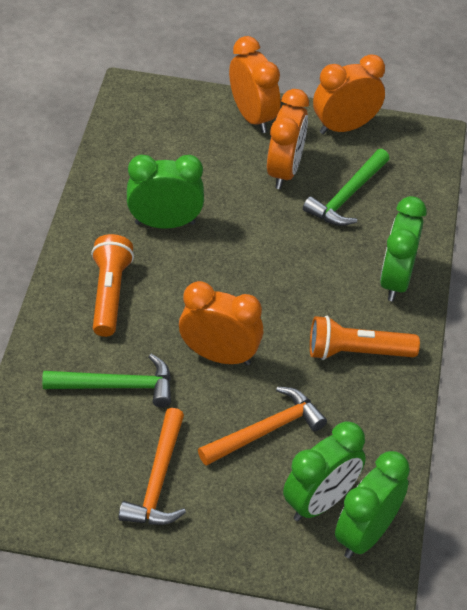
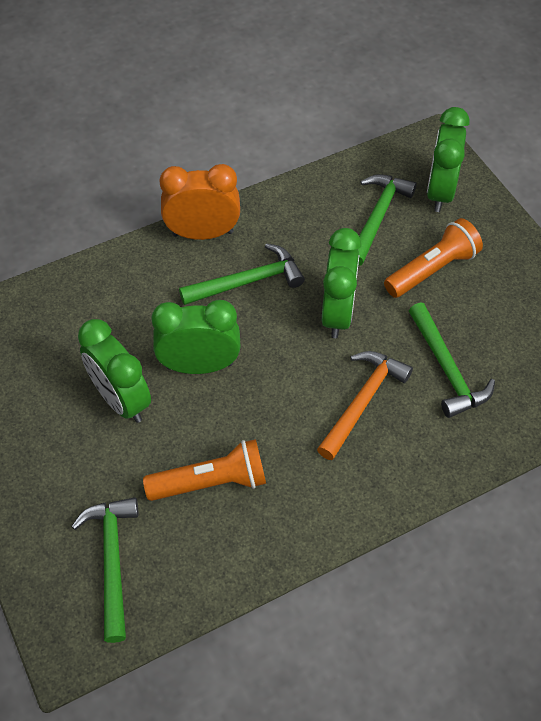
green hammer: [42,354,171,408] [303,149,390,226] = 2 -> [71,497,138,643] [179,243,305,305] [358,174,417,266] [409,302,495,418] = 4
orange clock: [179,281,264,365] [229,36,281,133] [267,89,309,189] [313,54,385,134] = 4 -> [159,164,240,240] = 1
orange hammer: [118,408,186,525] [198,387,327,466] = 2 -> [317,351,413,460] = 1

